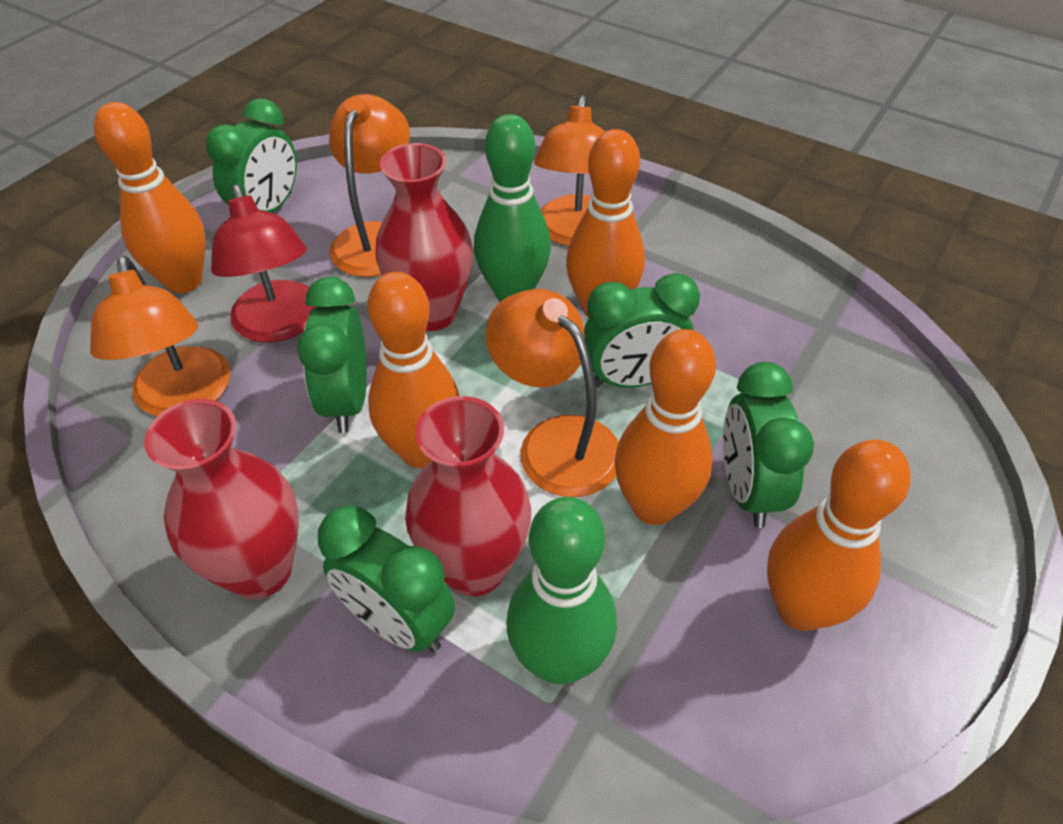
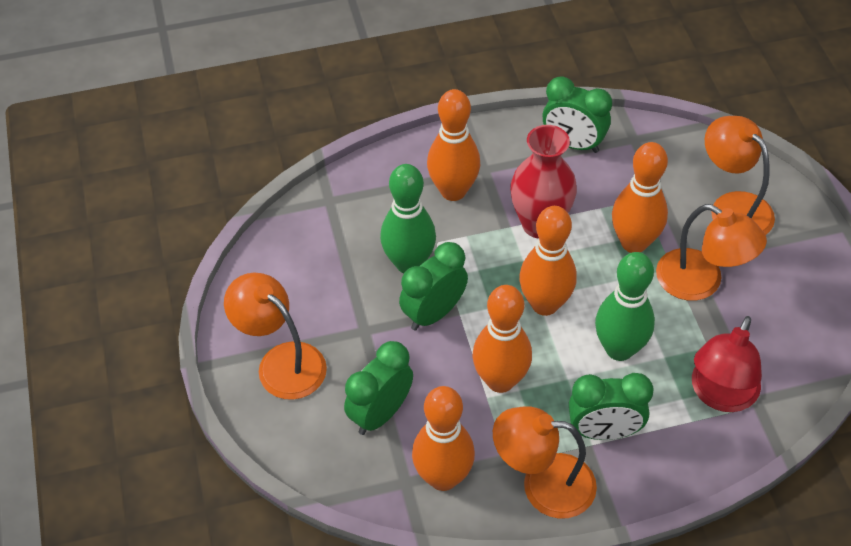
green clock: [206,98,297,213] [297,277,367,433] [318,505,455,652] [584,273,700,388] [723,362,814,528] = 5 -> [344,341,413,435] [399,242,468,330] [543,76,612,153] [569,373,653,440] = 4
red vase: [144,399,299,599] [375,143,473,331] [405,396,531,597] = 3 -> [510,125,577,238] = 1

